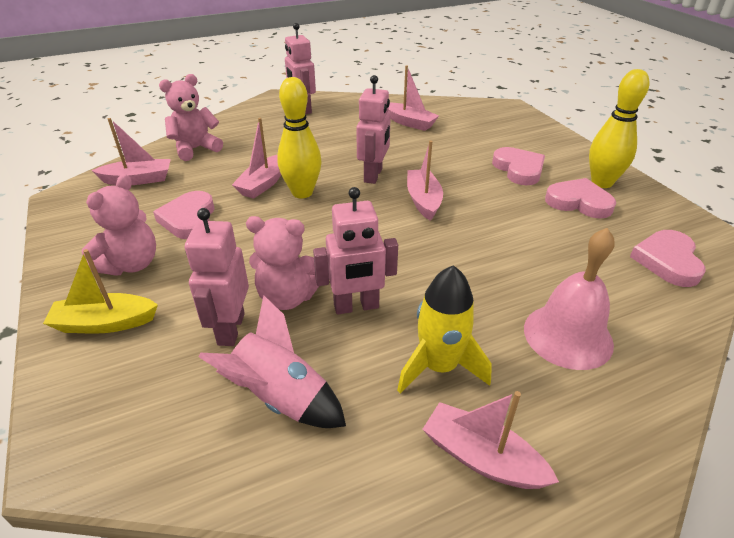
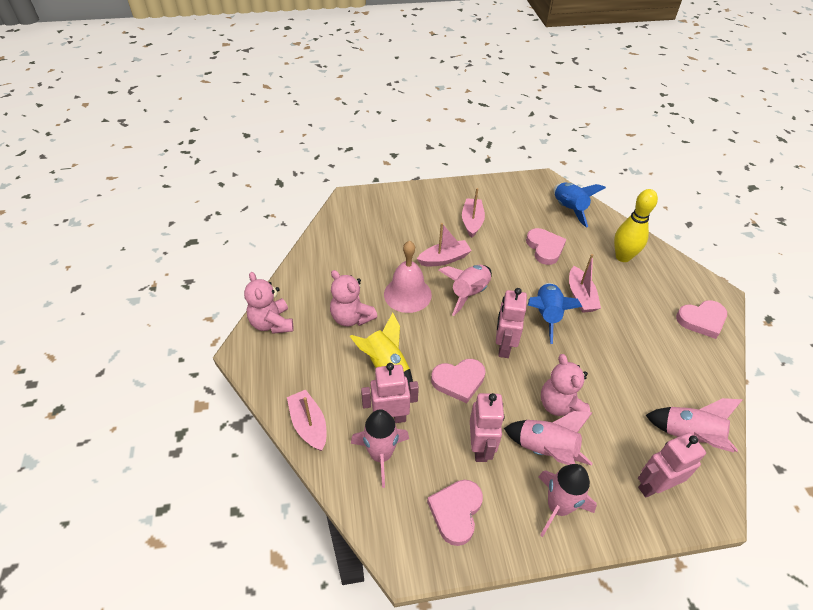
blue rocket: none = 0 -> [528,283,582,344] [554,182,606,228] = 2
pink boat: [91,118,171,185] [232,118,281,199] [388,65,439,131] [407,140,443,221] [422,391,559,489] = 5 -> [287,390,326,451] [417,223,472,266] [462,188,485,238] [569,254,601,313] = 4
pink rocket: [198,295,346,428] = 1 -> [351,409,409,488] [439,265,492,316] [504,411,593,466] [538,464,597,537] [646,398,743,453] = 5
yellow boat: [43,249,158,333] = 1 -> none = 0
yellow bowling pin: [277,77,322,198] [589,69,649,188] = 2 -> [614,189,658,262] = 1

